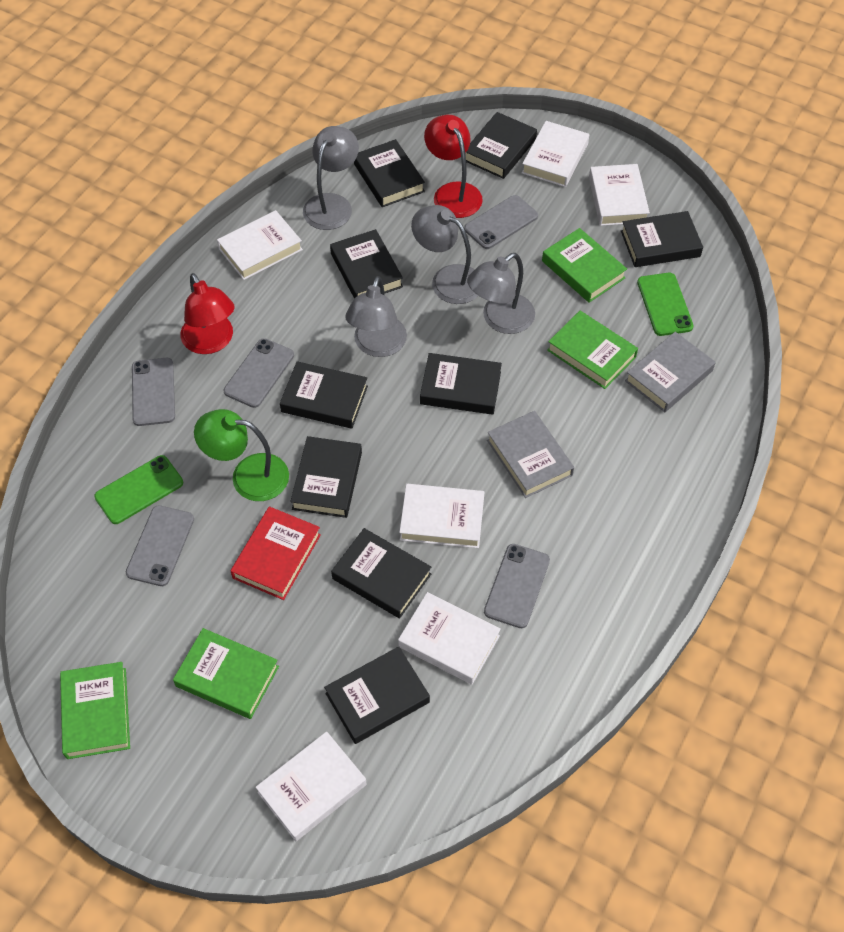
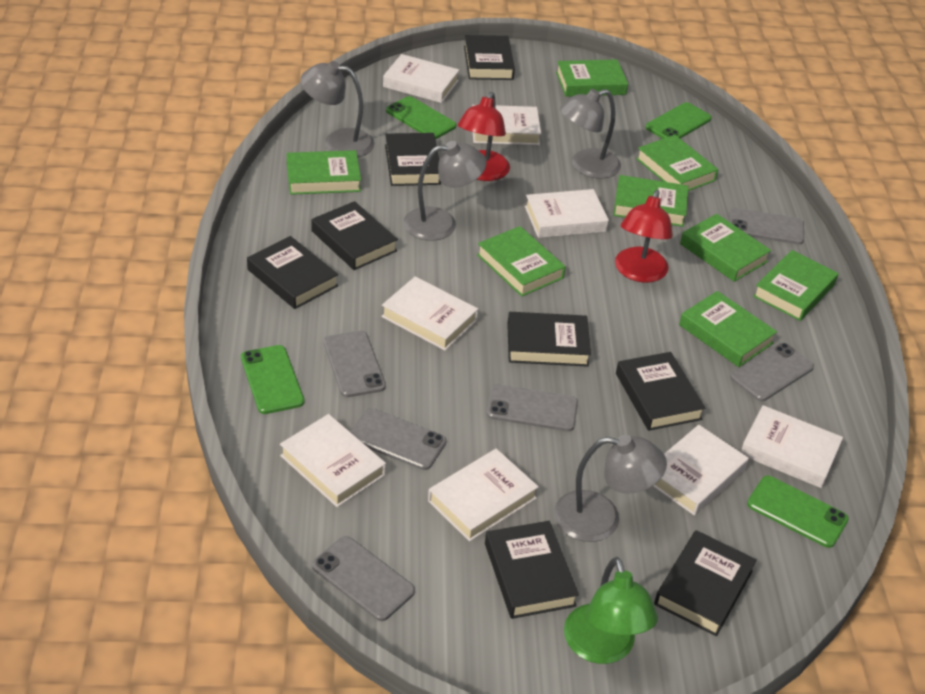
black book: [280,361,368,429] [290,436,362,518] [324,646,430,744] [330,229,403,299] [331,528,431,618] [354,139,425,207] [420,353,502,415] [466,112,537,179] [621,211,703,267] = 9 -> [247,236,338,309] [311,201,398,270] [385,133,441,186] [464,35,515,80] [485,521,579,619] [507,312,591,367] [616,352,705,431] [654,530,757,636] = 8
green book: [60,662,130,759] [173,628,279,719] [542,228,627,303] [547,311,638,389] = 4 -> [287,150,361,195] [477,226,566,297] [556,59,628,97] [613,175,688,227] [636,135,718,191] [679,291,777,367] [680,214,771,282] [753,250,839,321] = 8
green phone: [94,455,183,524] [637,273,694,336] = 2 -> [241,345,304,414] [386,96,457,139] [645,102,712,139] [747,476,849,548] = 4
grey book: [487,411,574,498] [625,332,716,412] = 2 -> none = 0
grey phone: [126,505,194,586] [132,358,175,426] [224,338,294,408] [464,195,538,249] [484,544,550,628] = 5 -> [312,536,415,621] [324,331,386,397] [350,408,447,470] [487,384,578,431] [729,208,804,245] [730,343,814,401] = 6
red book: [231,506,321,600] = 1 -> none = 0
white book: [217,210,303,280] [256,731,366,841] [398,592,501,685] [399,484,484,548] [522,121,589,187] [589,164,650,226] = 6 -> [280,414,386,507] [381,276,478,351] [383,54,459,103] [428,449,539,542] [472,105,541,145] [525,189,609,238] [653,425,749,516] [741,405,843,488] = 8

